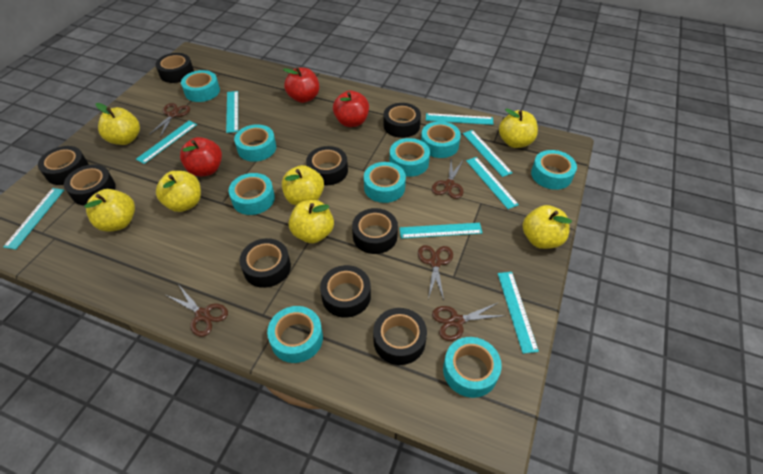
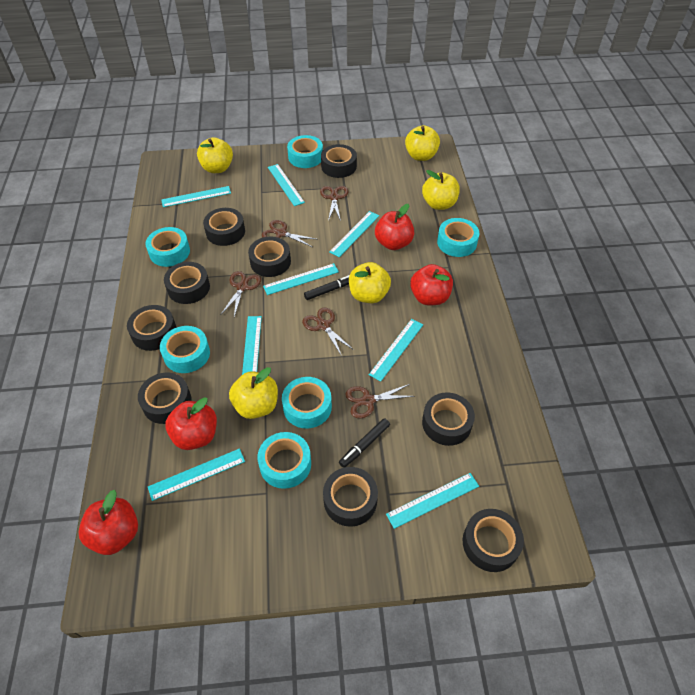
black marker: none = 0 -> [304,275,349,300] [339,418,390,468] = 2
red apple: [180,137,222,177] [283,67,319,103] [333,90,369,127] = 3 -> [78,490,138,555] [165,397,217,450] [375,204,414,250] [410,264,453,305] = 4
turquoise tape: [181,70,220,102] [229,173,275,215] [234,124,276,162] [267,306,323,363] [364,162,406,203] [390,138,430,177] [421,121,461,158] [443,337,502,398] [531,150,577,190] = 9 -> [145,227,190,267] [160,326,210,373] [258,432,311,489] [282,377,332,428] [287,135,323,168] [437,218,479,257] = 6
yellow apple: [84,189,135,232] [96,103,140,145] [156,171,201,212] [282,165,324,205] [289,200,334,243] [499,108,538,148] [523,205,572,249] = 7 -> [197,137,233,173] [229,367,278,419] [349,262,391,303] [405,125,440,161] [422,170,460,210] = 5

